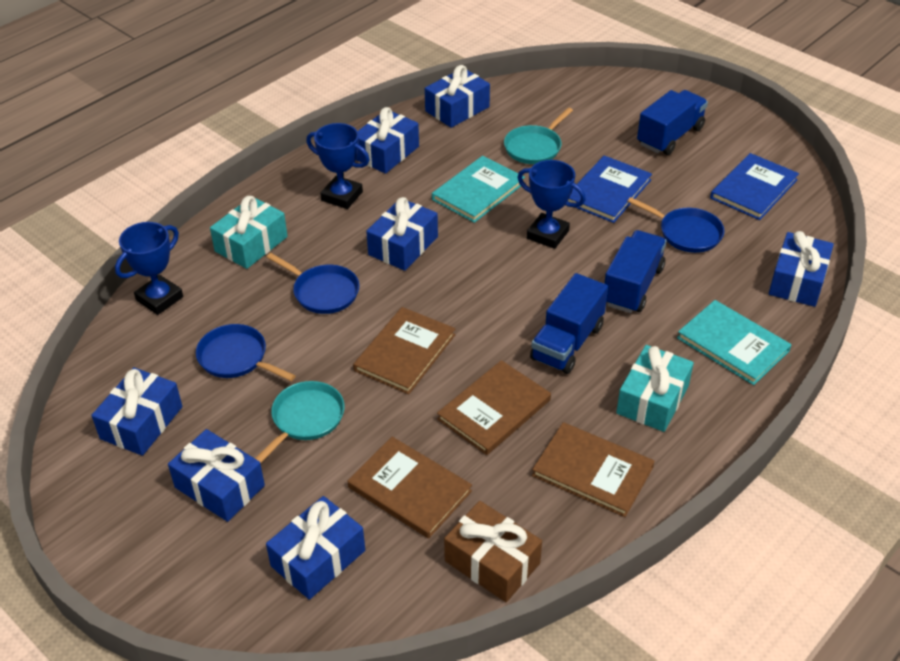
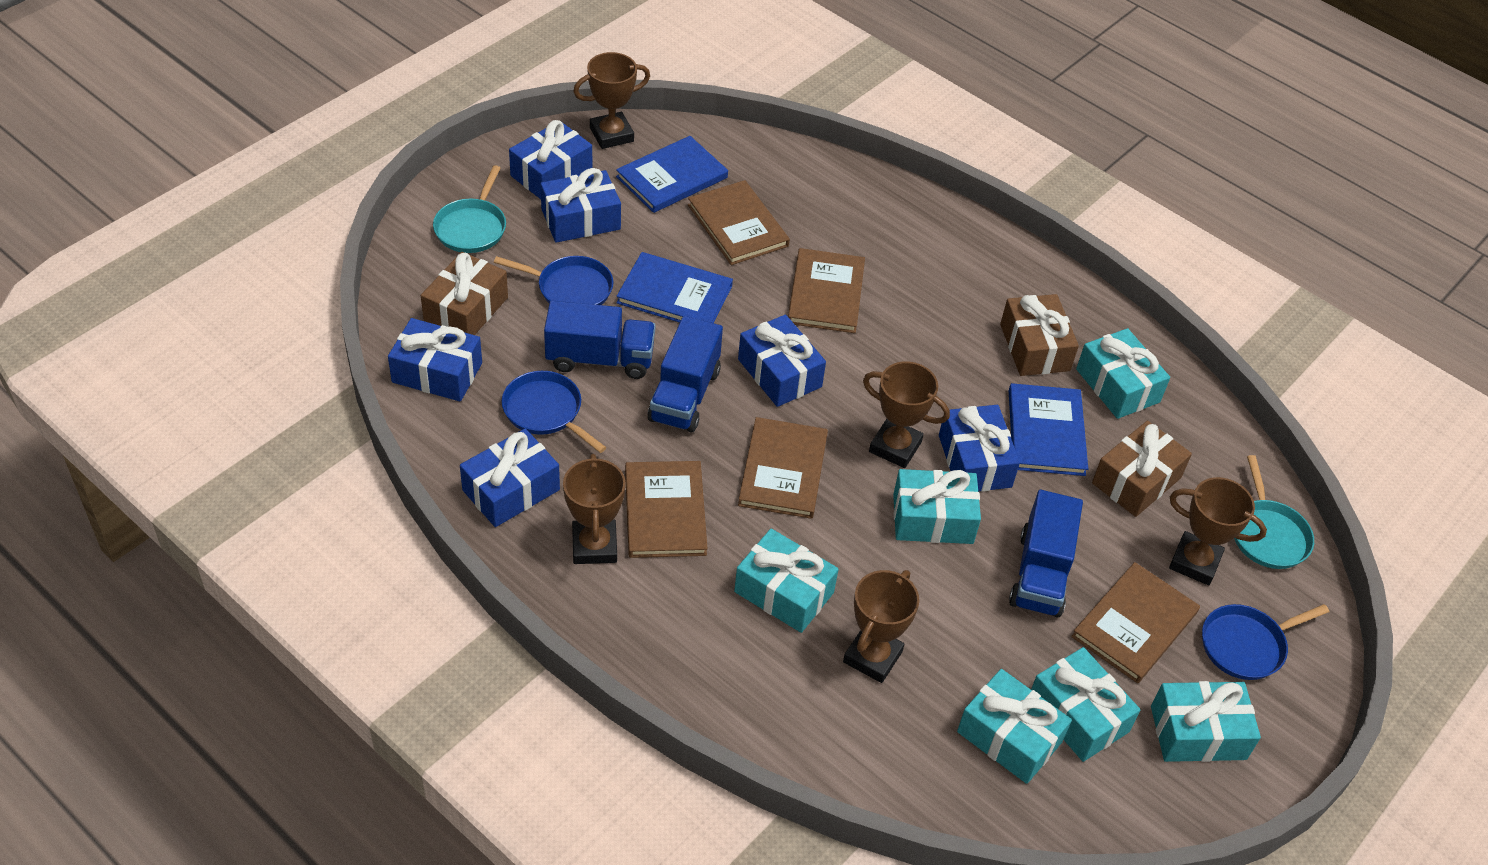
blue book: [568,155,652,223] [710,153,799,220] = 2 -> [616,136,728,213] [616,252,733,323] [1009,383,1088,476] = 3
blue gift: [91,367,182,456] [168,429,265,522] [266,496,365,600] [356,107,419,174] [366,197,438,271] [425,65,490,128] [769,231,834,307] = 7 -> [388,318,482,402] [460,428,560,527] [509,120,592,199] [541,168,621,243] [738,315,826,407] [939,405,1020,492] = 6
blue trophy: [115,222,183,315] [306,123,370,209] [517,160,586,249] = 3 -> none = 0
brown book: [348,437,472,539] [353,307,456,394] [437,360,551,455] [532,422,655,517] = 4 -> [625,461,708,558] [688,180,790,265] [738,417,828,519] [788,248,865,333] [1071,562,1200,683] = 5
brown gift: [444,501,542,602] = 1 -> [421,252,508,335] [1000,294,1079,376] [1092,421,1192,517] = 3
brown trophy: none = 0 -> [563,454,626,564] [573,52,650,149] [843,570,919,683] [863,362,950,468] [1169,477,1267,585] = 5
turquoise book: [432,156,525,223] [677,300,792,385] = 2 -> none = 0
turquoise gift: [210,196,288,269] [616,345,694,432] = 2 -> [734,529,839,633] [893,469,981,544] [957,669,1072,784] [1031,647,1140,762] [1076,328,1170,419] [1151,681,1261,762] = 6

